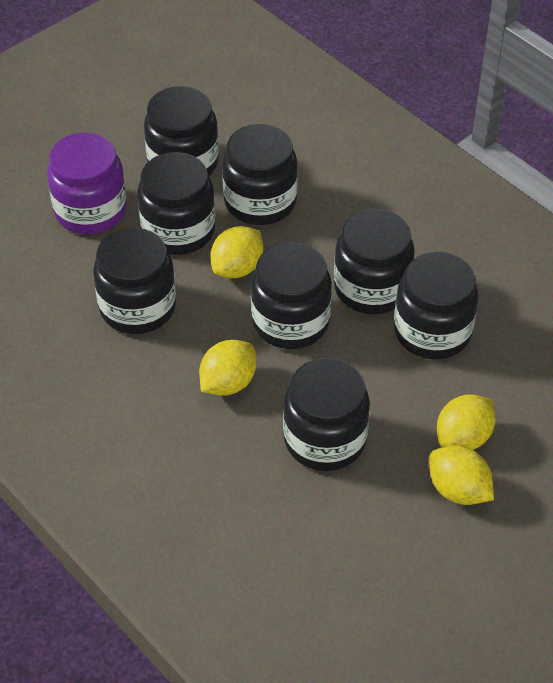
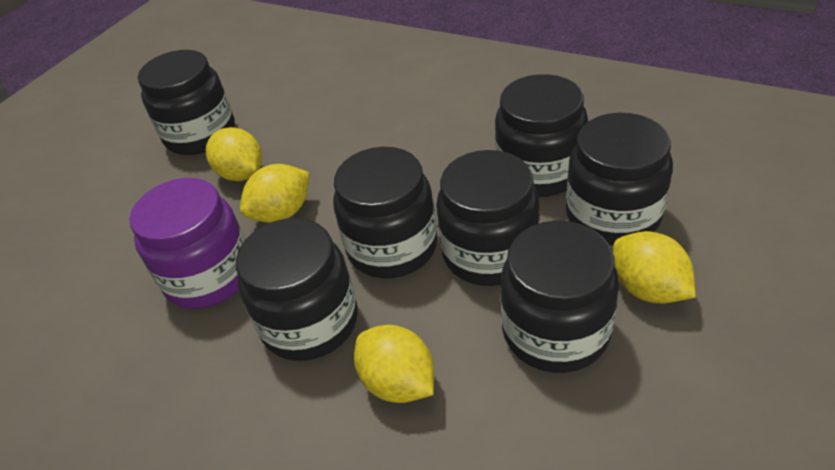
black jar: [93,228,176,334] [137,152,215,255] [144,86,219,176] [222,124,298,225] [251,242,332,349] [283,358,370,471] [334,209,415,314] [394,252,479,359] = 8 -> [138,50,235,155] [236,218,358,361] [333,147,437,278] [436,150,540,286] [495,74,588,197] [500,220,619,373] [566,113,673,245] = 7

